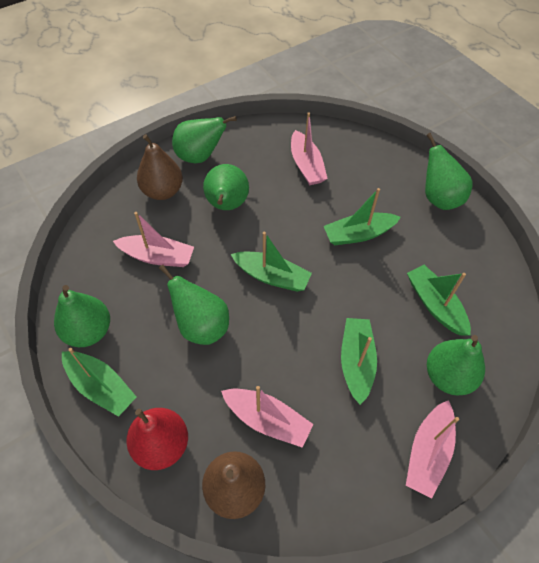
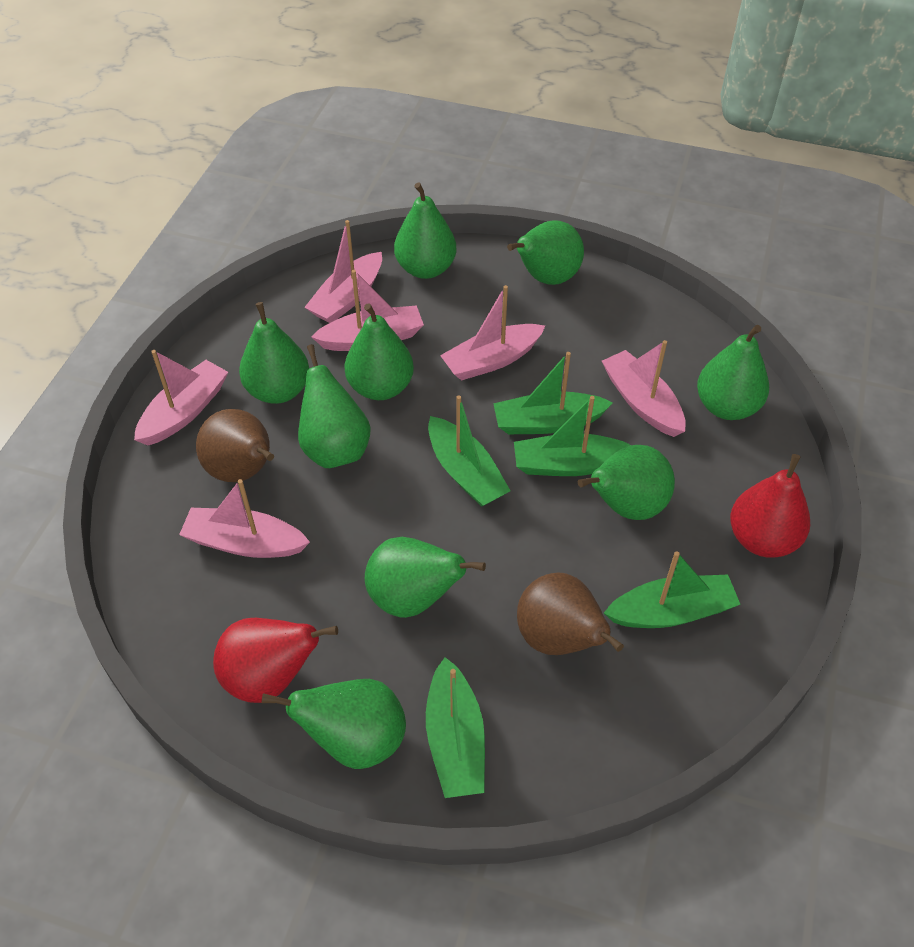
green pear: [54,285,110,347] [159,265,229,345] [172,116,237,163] [203,164,249,210] [425,133,473,210] [427,335,485,395] = 6 -> [239,302,309,404] [261,679,406,769] [298,344,371,468] [344,303,414,400] [365,537,486,618] [394,182,456,279] [507,220,584,285] [578,445,675,520] [697,325,769,420] = 9
pink boat: [113,212,194,267] [221,386,314,448] [291,113,328,185] [406,400,459,498] = 4 -> [134,350,228,445] [179,479,310,558] [304,220,382,323] [311,270,424,351] [440,285,545,381] [602,340,686,437] = 6
red pear: [126,408,188,470] = 1 -> [213,618,338,703] [730,454,810,558] = 2

